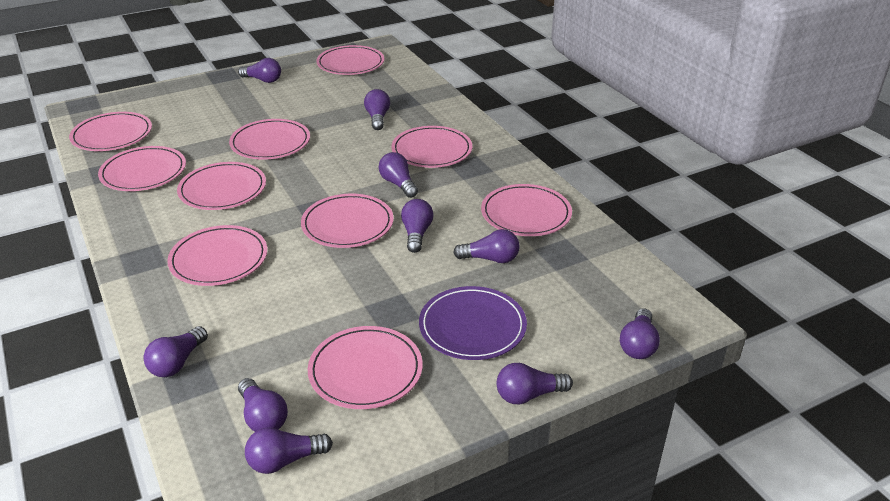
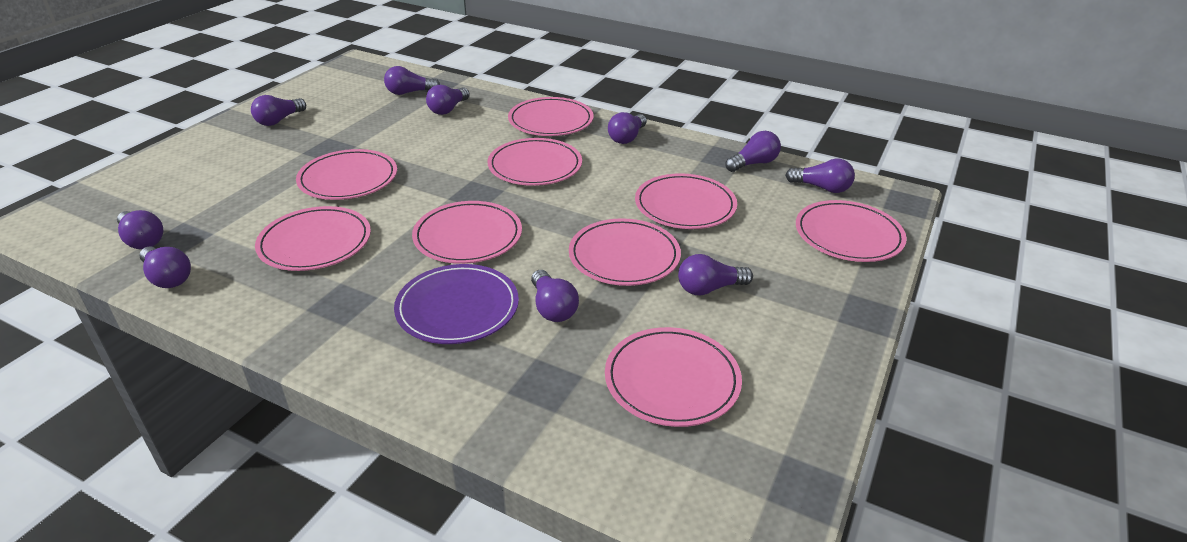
pink plate: [69,112,152,151] [98,146,186,191] [167,225,267,286] [177,162,266,210] [229,119,310,160] [301,194,394,248] [308,326,423,409] [316,45,384,75] [391,126,472,168] [481,184,572,236] = 10 -> [255,206,371,271] [296,149,397,200] [412,201,522,264] [488,138,582,186] [508,97,594,136] [569,218,681,286] [605,327,742,427] [635,173,737,229] [796,200,907,262] = 9

